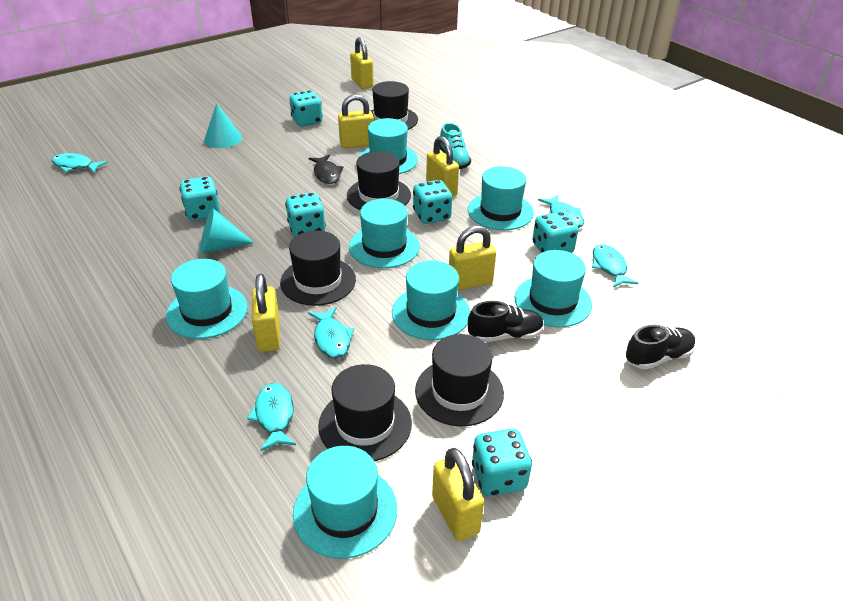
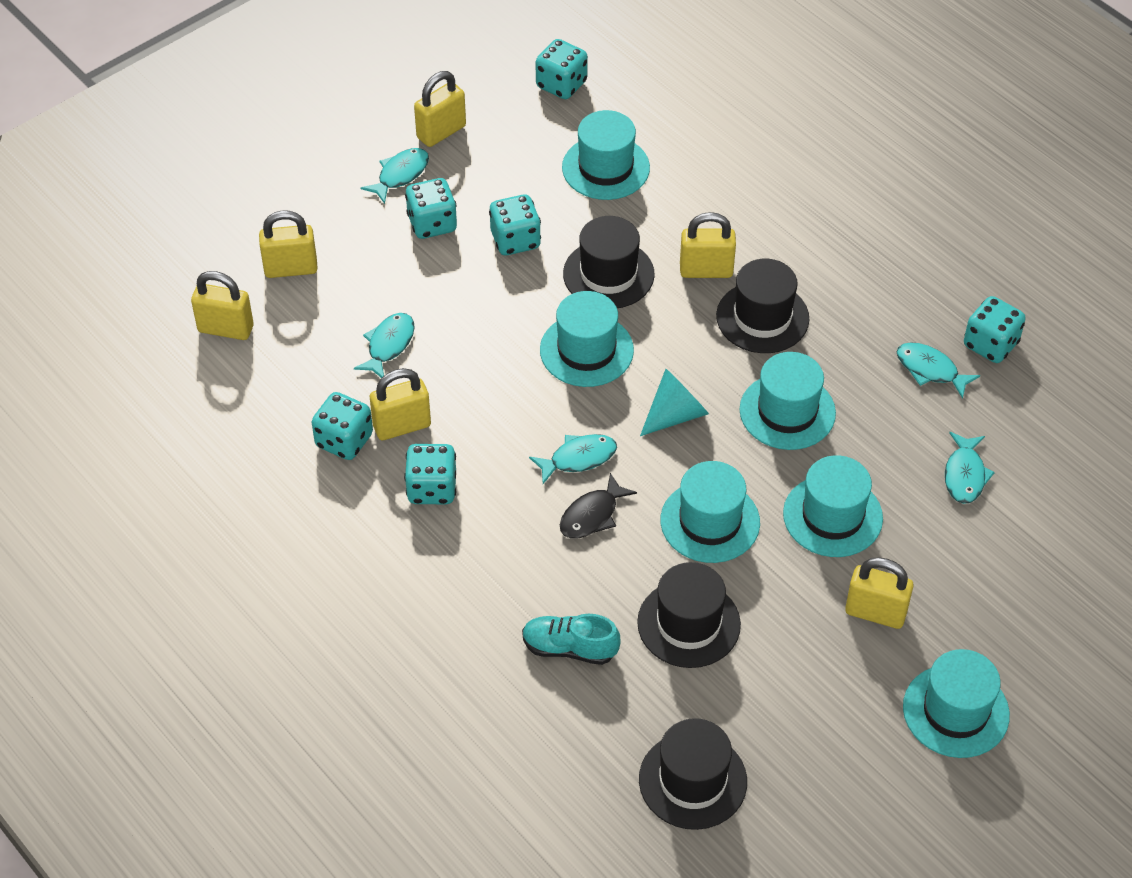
black hat: [280,230,356,306] [318,364,412,461] [347,151,411,210] [371,81,418,130] [415,334,504,427] = 5 -> [563,216,655,308] [637,562,741,668] [639,718,747,830] [716,259,809,353] = 4
black shoe: [468,301,544,342] [626,325,696,370] = 2 -> none = 0
turquoise cone: [200,208,254,254] [204,103,242,148] = 2 -> [640,369,709,436] = 1
turquoise hat: [166,259,248,339] [293,446,397,559] [349,199,420,268] [359,118,418,174] [392,261,470,340] [468,166,534,230] [515,250,592,327] = 7 -> [540,291,634,387] [562,110,650,200] [661,461,760,563] [739,352,836,450] [783,455,883,557] [903,649,1010,758] = 6

